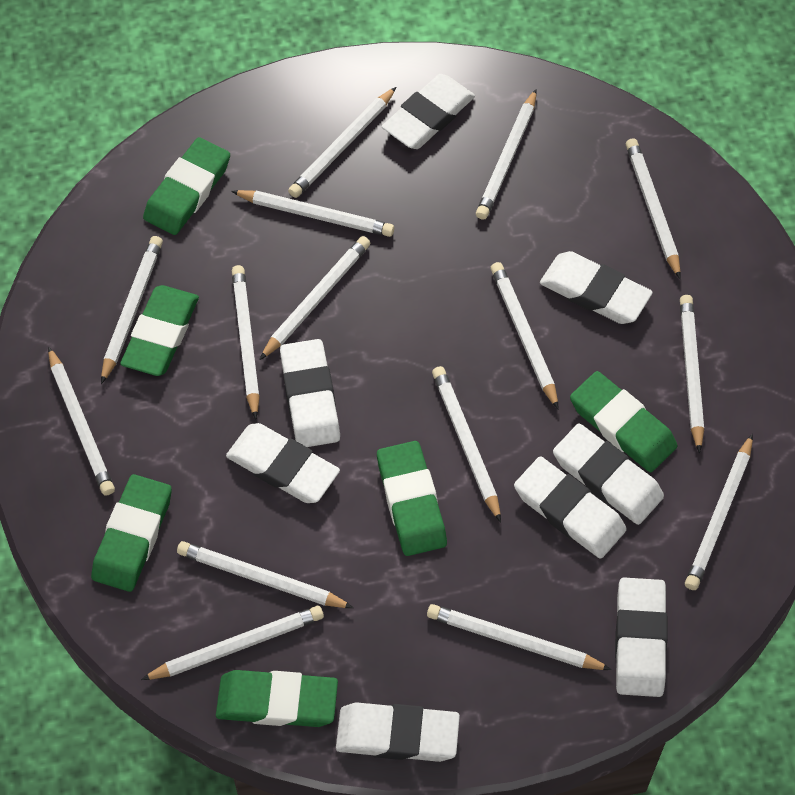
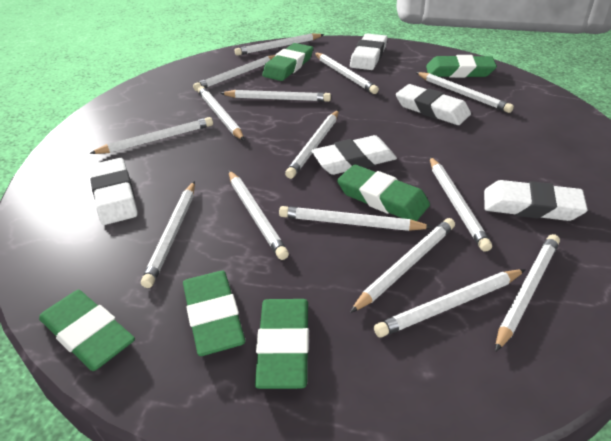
white eraser: [226,423,340,503] [280,339,340,447] [336,702,460,762] [382,74,475,149] [514,456,627,559] [540,251,653,324] [553,423,664,525] [615,577,667,697] = 8 -> [90,158,138,225] [311,135,397,175] [350,34,387,70] [396,84,471,125] [484,180,588,221] = 5

